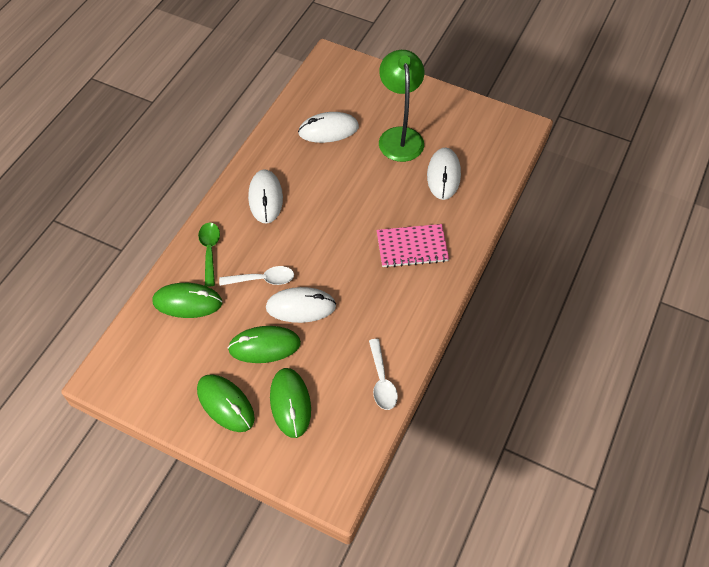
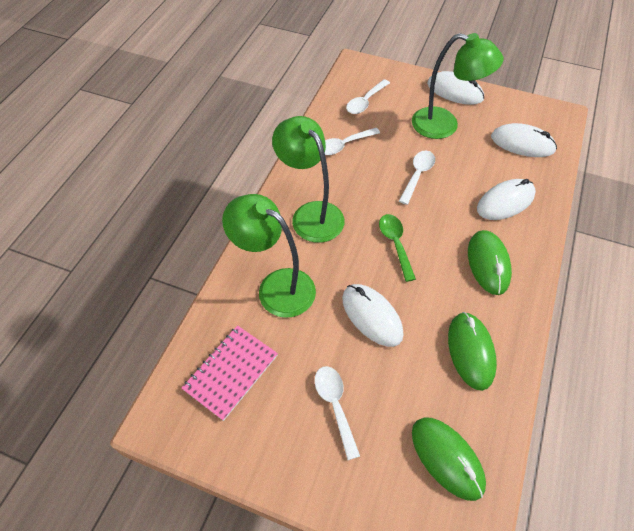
green lamp: [379,50,424,162] = 1 -> [222,194,316,318] [272,116,345,243] [412,33,503,139] = 3
green mouse: [152,283,222,318] [197,374,255,432] [228,326,301,363] [270,368,311,438] = 4 -> [412,418,486,501] [448,312,497,391] [468,230,512,295] = 3
white spoon: [219,266,294,286] [369,339,398,410] = 2 -> [314,366,360,460] [325,128,380,155] [346,79,390,114] [399,150,435,205] = 4

